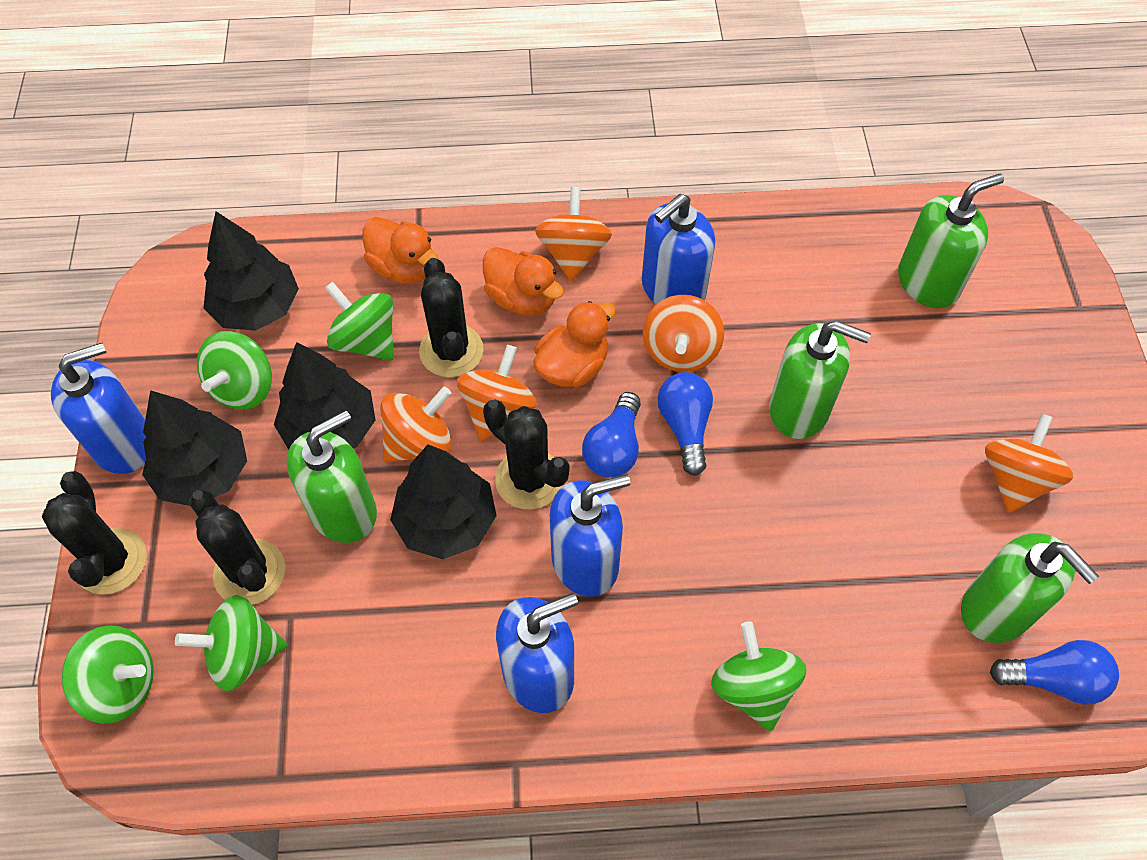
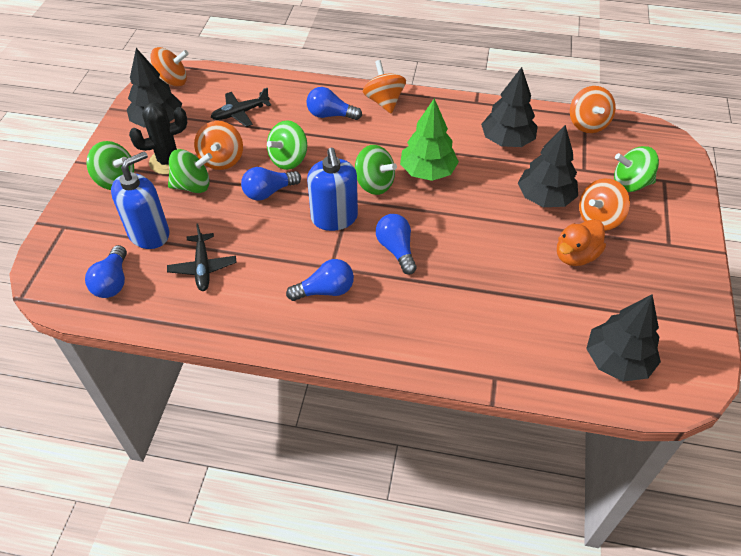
black cactus: [41,471,147,595] [189,489,286,605] [419,258,484,377] [483,400,569,510] = 4 -> [129,102,187,174] = 1
black plane: none = 0 -> [167,224,237,291] [211,88,271,127] = 2
blue light bulb: [582,392,641,478] [657,372,713,476] [990,640,1119,704] = 3 -> [85,245,127,298] [241,167,301,201] [286,259,354,301] [306,87,362,120] [376,214,417,275] = 5
blue soap dispenser: [51,343,146,474] [496,593,578,713] [550,474,630,597] [642,194,715,304] = 4 -> [111,151,169,249] [307,148,358,231] = 2
green soap dispenser: [287,410,377,543] [769,321,871,439] [898,174,1004,308] [961,533,1099,643] = 4 -> none = 0
green tree: none = 0 -> [400,98,459,181] = 1
orange duck: [363,217,439,284] [483,247,564,316] [534,301,616,387] = 3 -> [557,219,606,266] = 1

